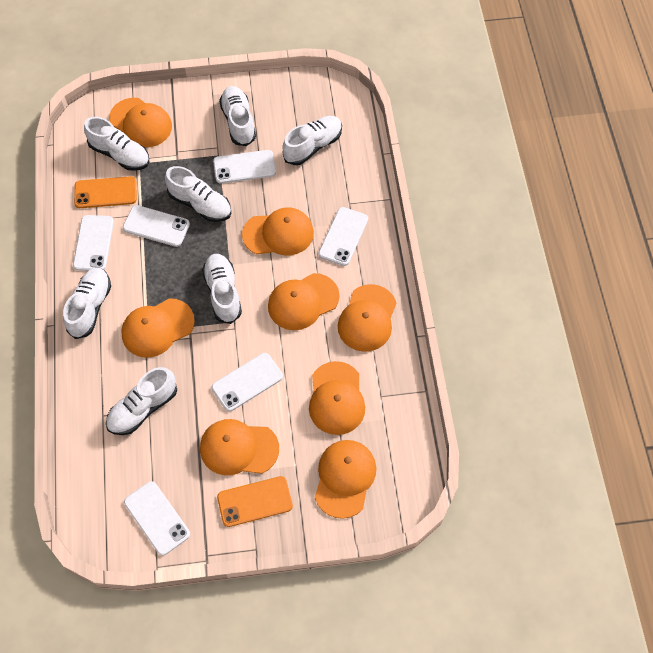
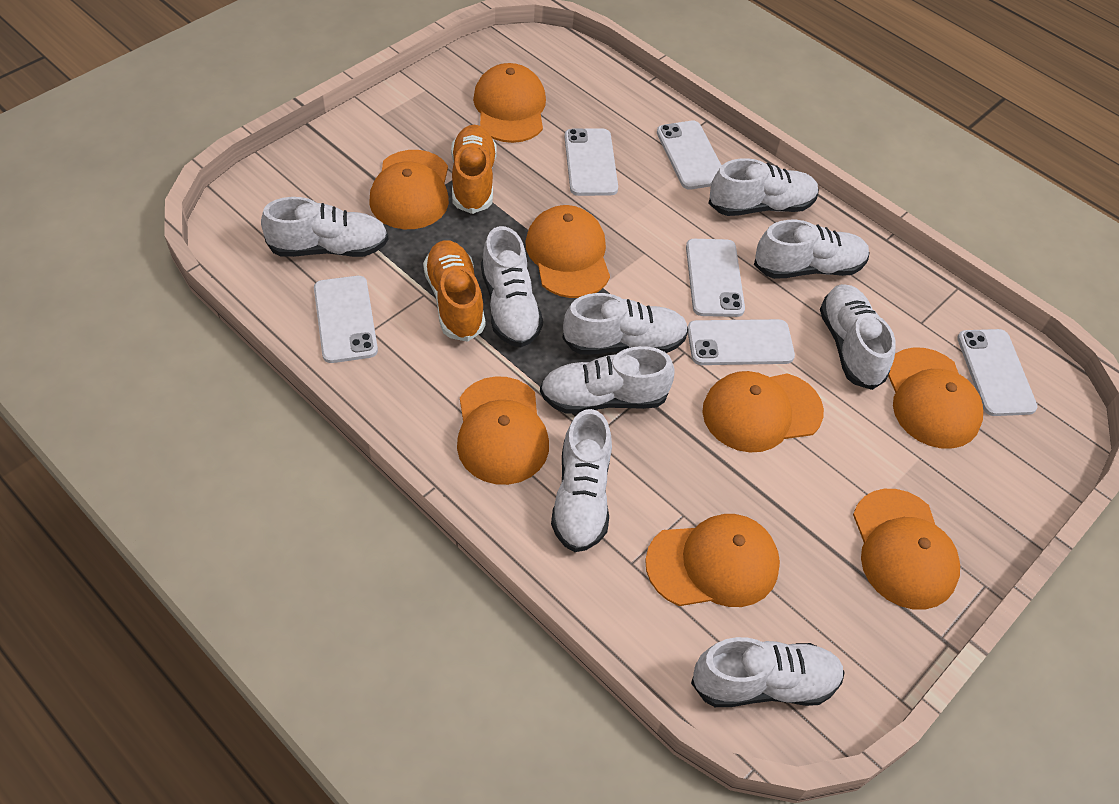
orange phone: [74,176,137,208] [217,476,293,527] = 2 -> none = 0
orange shoe: none = 0 -> [423,240,485,342] [451,125,497,214] = 2
white shoe: [63,268,111,339] [84,117,149,171] [106,367,177,435] [165,166,231,222] [202,254,242,324] [219,86,256,146] [282,116,342,165] = 7 -> [261,197,388,257] [481,226,543,347] [540,346,675,414] [551,409,612,552] [562,293,689,355] [691,637,845,707] [708,158,819,216] [754,220,870,279] [820,284,896,390] = 9

